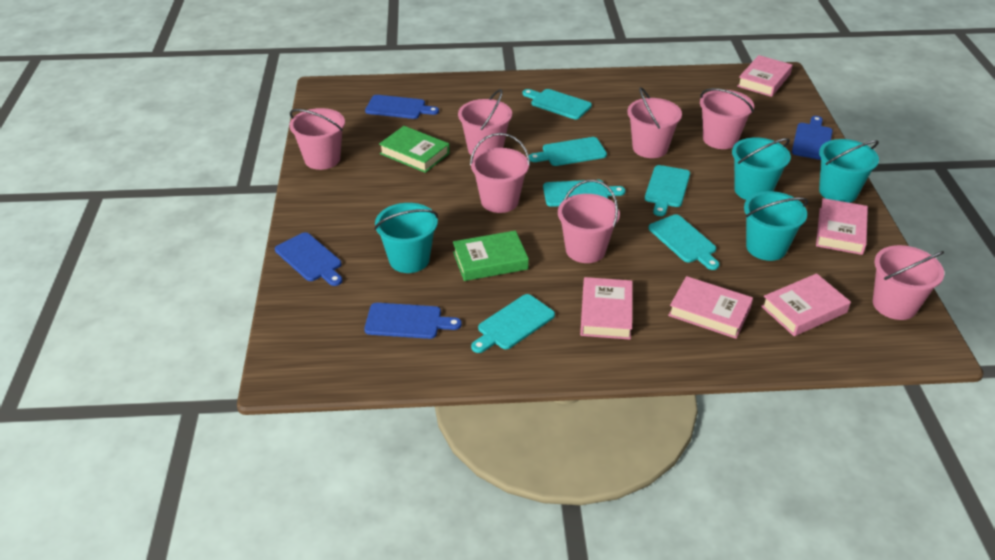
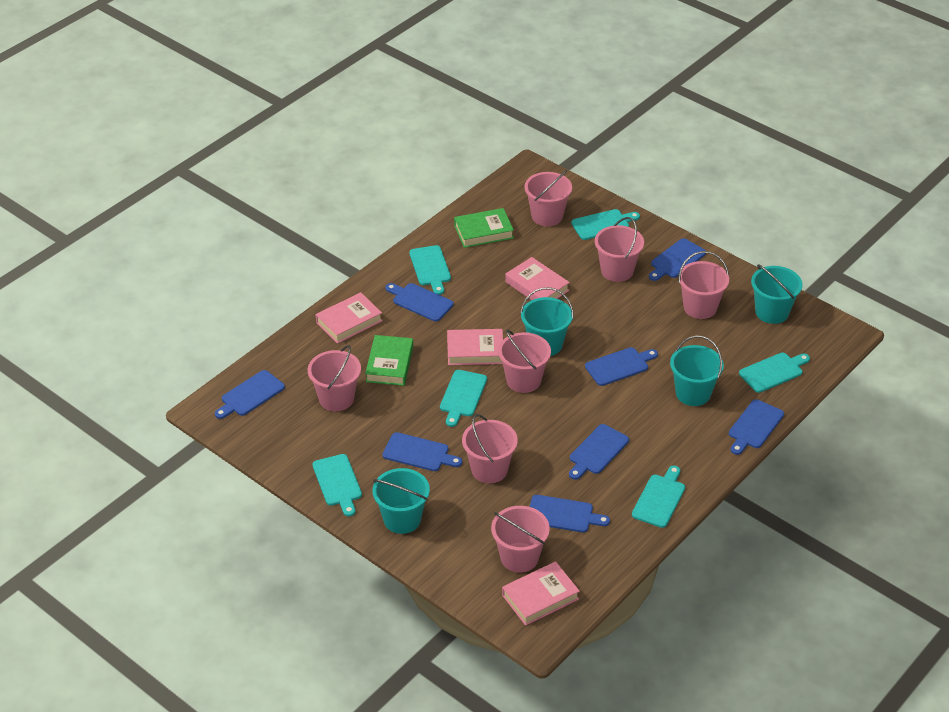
blue cutting board: [275,232,342,286] [364,303,462,339] [365,95,439,119] [792,116,833,160] = 4 -> [215,370,285,419] [383,432,462,471] [386,283,454,321] [530,495,610,533] [569,424,629,480] [585,347,658,386] [649,238,706,281] [729,399,784,455] = 8
pink book: [580,277,632,340] [668,276,753,339] [737,55,793,97] [761,273,851,336] [816,198,868,255] = 5 -> [316,292,382,344] [447,329,503,365] [502,561,580,626] [505,257,570,300] = 4

